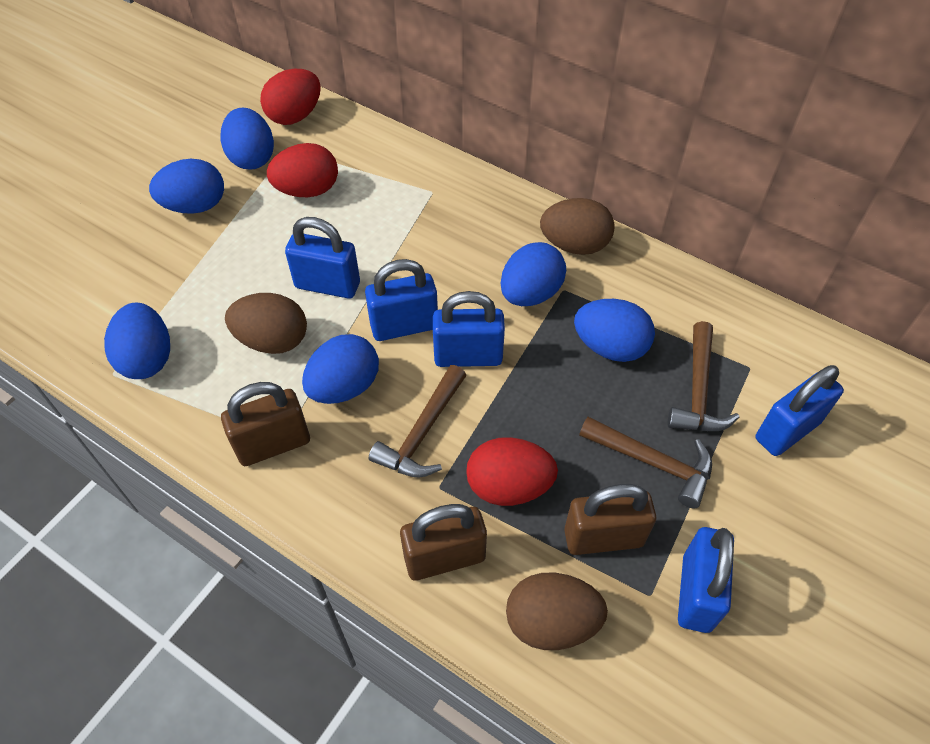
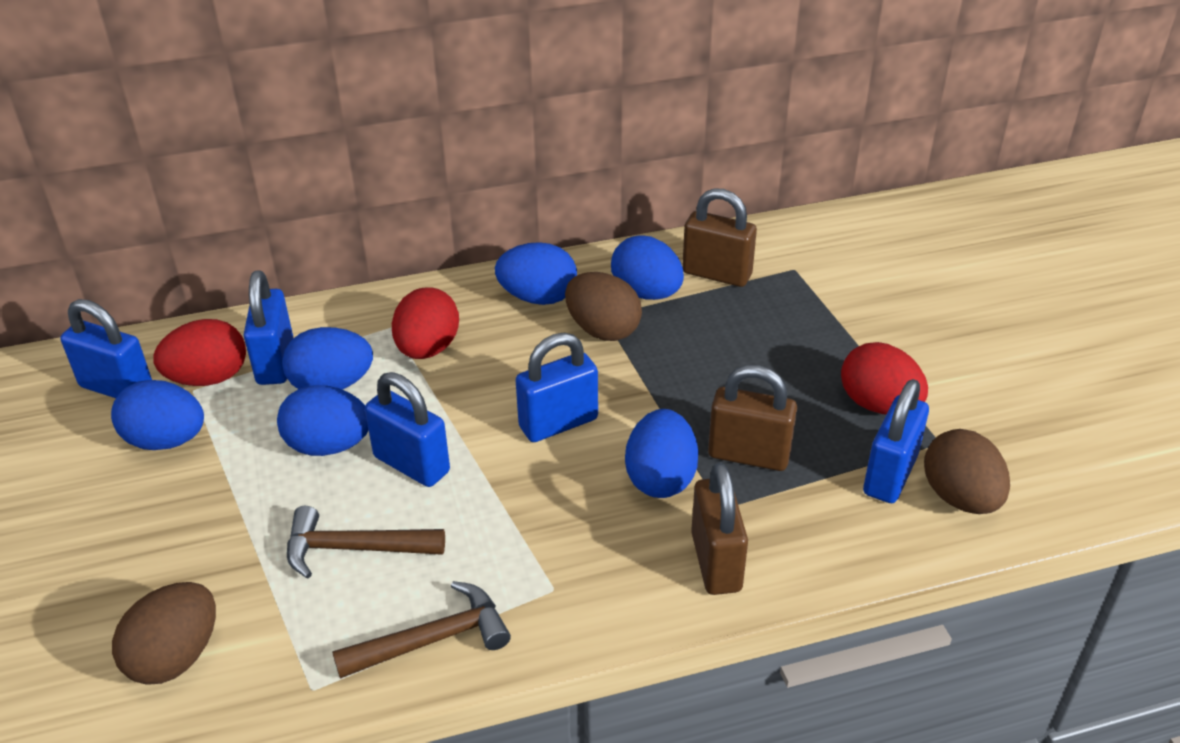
brown hammer: [369,365,467,478] [579,417,712,508] [667,321,739,431] = 3 -> [287,506,445,579] [332,581,511,679] = 2

